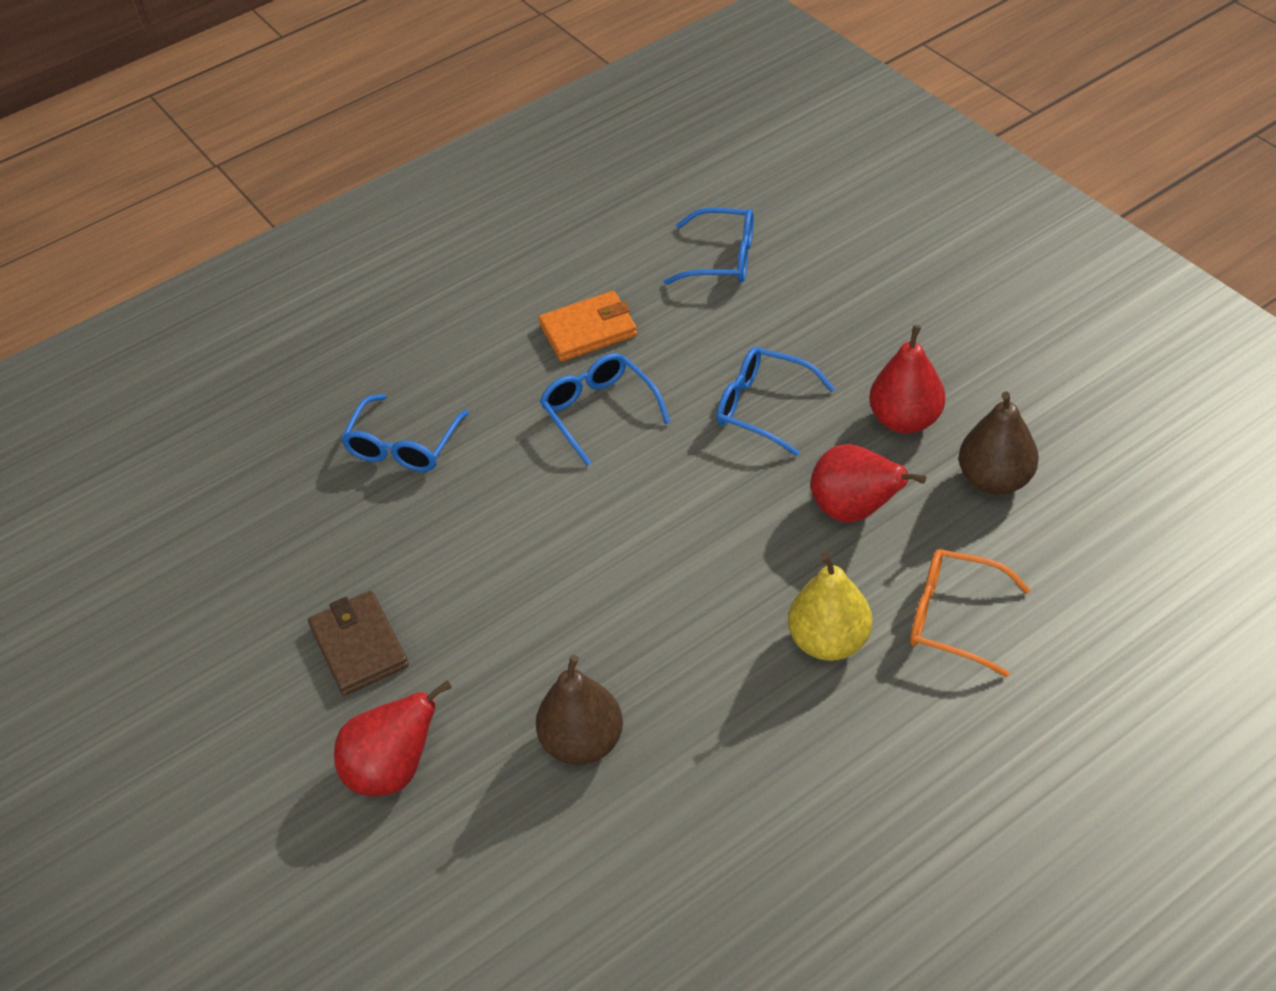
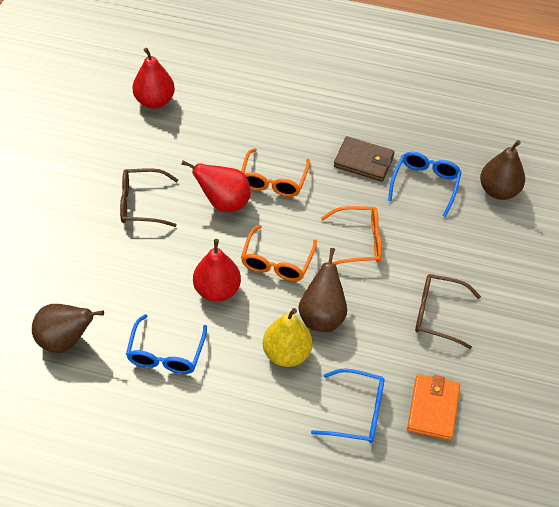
blue glasses: [341,394,469,472] [540,353,671,466] [664,207,754,285] [717,347,835,456] = 4 -> [126,314,207,374] [311,368,385,443] [388,152,462,217] = 3
brown glasses: none = 0 -> [120,168,178,227] [415,274,481,349] = 2
brown pear: [536,655,623,765] [959,392,1039,495] = 2 -> [32,304,104,353] [298,248,347,332] [480,140,525,200] = 3
orange glasses: [910,549,1031,677] = 1 -> [241,148,310,197] [241,225,317,281] [321,206,382,265] = 3

